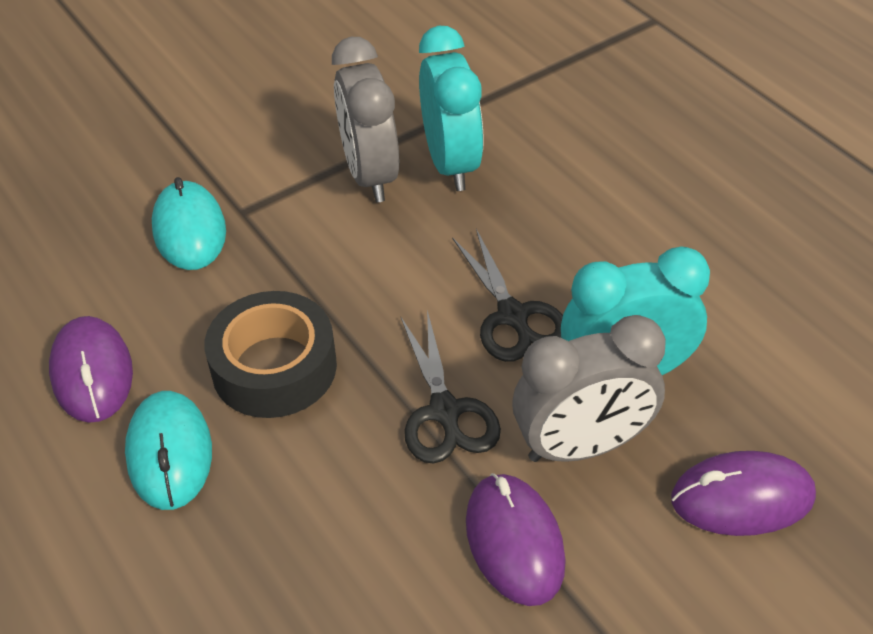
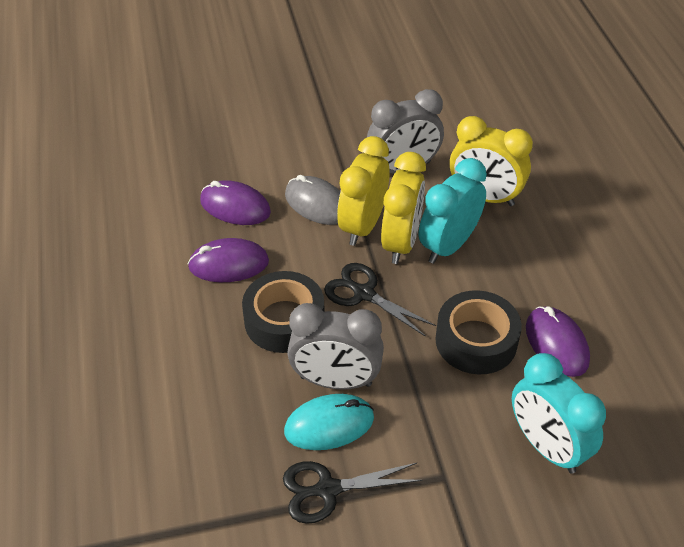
black tape: [204,291,337,418] = 1 -> [242,271,324,353] [435,290,522,374] = 2
grey mouse: none = 0 -> [285,175,340,225] = 1
turquoise mouse: [125,391,212,510] [152,177,226,270] = 2 -> [284,394,374,450] = 1
yellow clock: none = 0 -> [337,136,390,246] [381,152,426,264] [450,116,533,206] = 3

